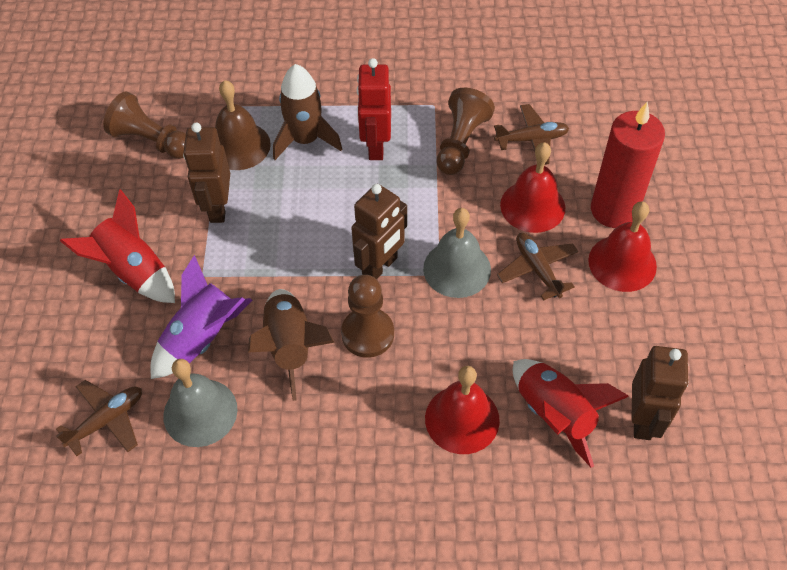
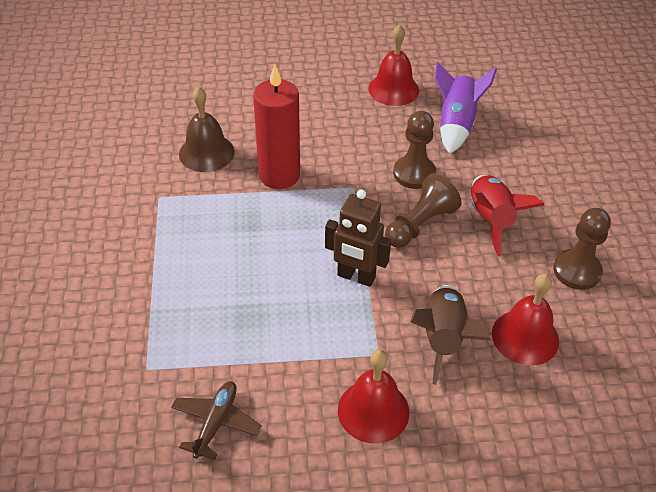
brown plane: [56,380,142,456] [494,104,569,165] [497,233,578,301] = 3 -> [171,381,262,460] = 1
brown robot: [183,123,230,223] [351,184,407,279] [631,346,688,440] = 3 -> [325,189,391,287] = 1
brown rocket: [248,289,335,401] [273,64,342,160] = 2 -> [410,285,491,385] = 1
grey bell: [163,359,238,447] [423,208,491,298] = 2 -> none = 0
red robot: [357,58,391,160] = 1 -> none = 0
red rocket: [60,189,175,303] [513,359,629,468] = 2 -> [471,175,544,256] = 1

